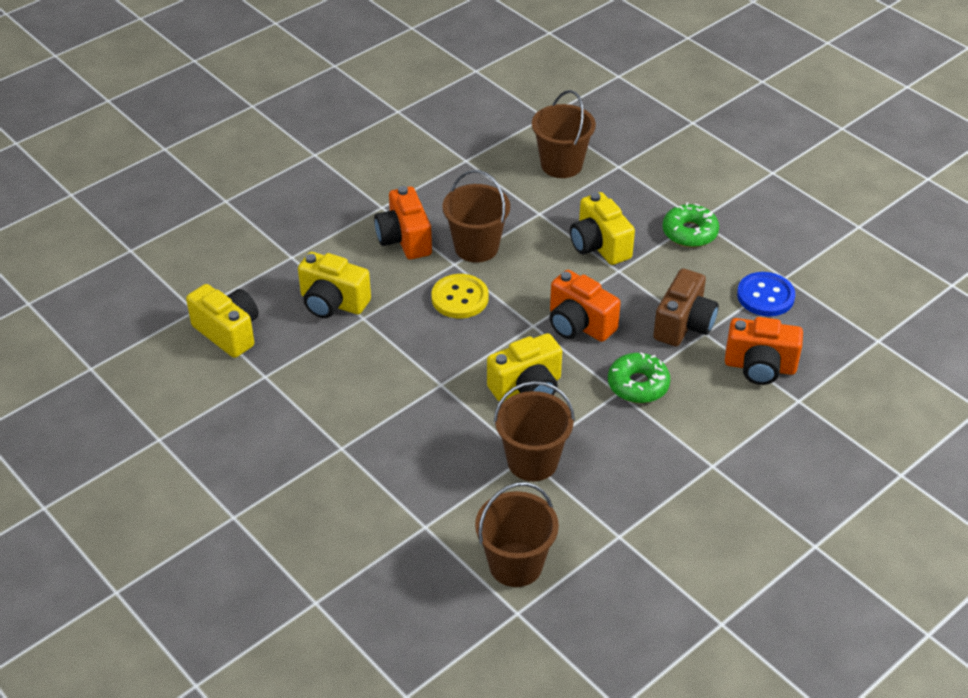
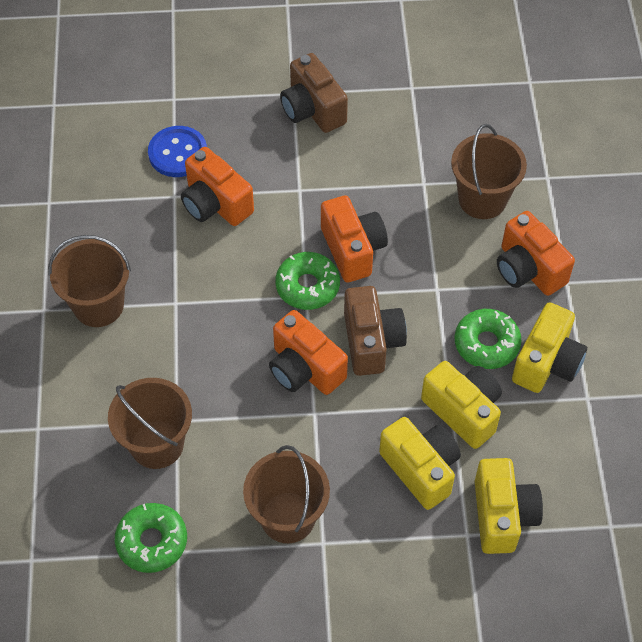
brown camera: [653,269,719,347] = 1 -> [280,53,348,133] [344,286,407,376] = 2
green donut: [608,352,670,403] [662,202,719,247] = 2 -> [115,503,187,573] [275,252,340,310] [455,309,521,369] = 3
orange camera: [374,186,432,260] [550,270,621,342] [725,317,803,385] = 3 -> [181,147,254,226] [269,310,348,395] [321,196,388,282] [497,211,575,296] = 4
yellow button: [431,274,488,318] = 1 -> none = 0

